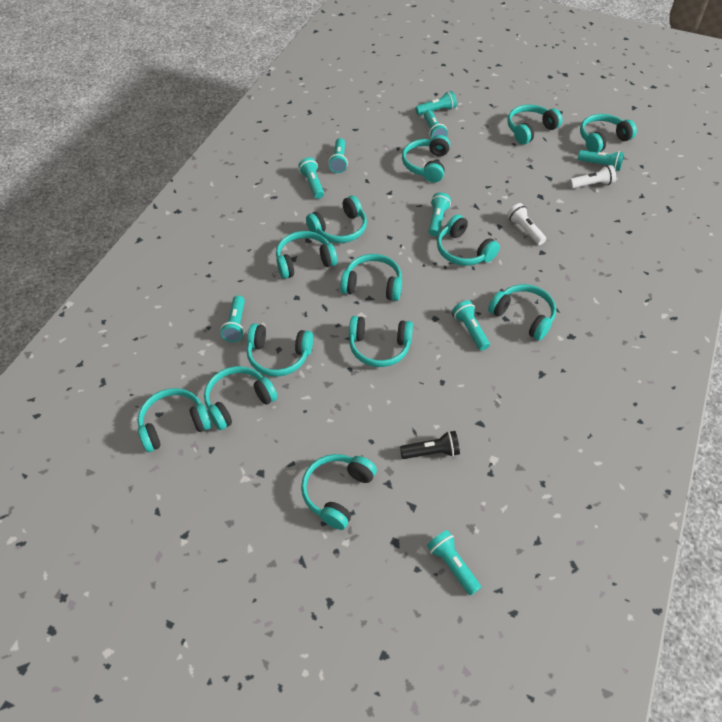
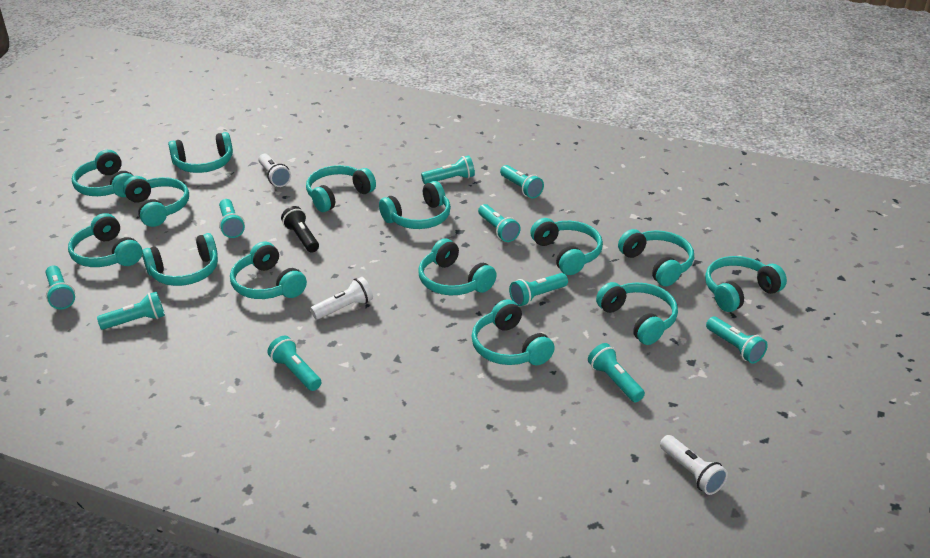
turquoise flashlight: [221,295,245,342] [298,158,324,199] [328,138,348,173] [415,91,457,115] [424,110,448,139] [427,530,481,596] [429,192,451,236] [452,300,490,351] [578,150,624,171] = 9 -> [46,266,75,309] [97,292,165,330] [219,199,245,238] [267,336,322,391] [421,155,475,184] [478,204,521,242] [500,165,544,198] [509,273,568,306] [588,343,645,402] [706,317,768,364] = 10
turquoise headphones: [138,388,212,452] [204,366,277,430] [247,324,313,377] [276,231,337,279] [301,454,377,530] [306,196,367,243] [340,254,402,301] [349,316,413,367] [402,135,450,183] [437,214,500,266] [488,284,556,341] [507,104,563,145] [580,114,637,153] = 13 -> [68,213,142,267] [72,150,134,197] [123,176,189,227] [142,233,218,286] [168,132,233,173] [230,242,307,299] [306,165,376,212] [379,181,451,229] [418,239,497,295] [471,299,555,365] [530,218,603,275] [596,282,678,345] [618,229,694,286] [705,256,787,312] = 14
white flashlight: [507,203,546,245] [569,165,616,189] = 2 -> [258,154,291,187] [310,277,373,320] [660,435,728,495] = 3

